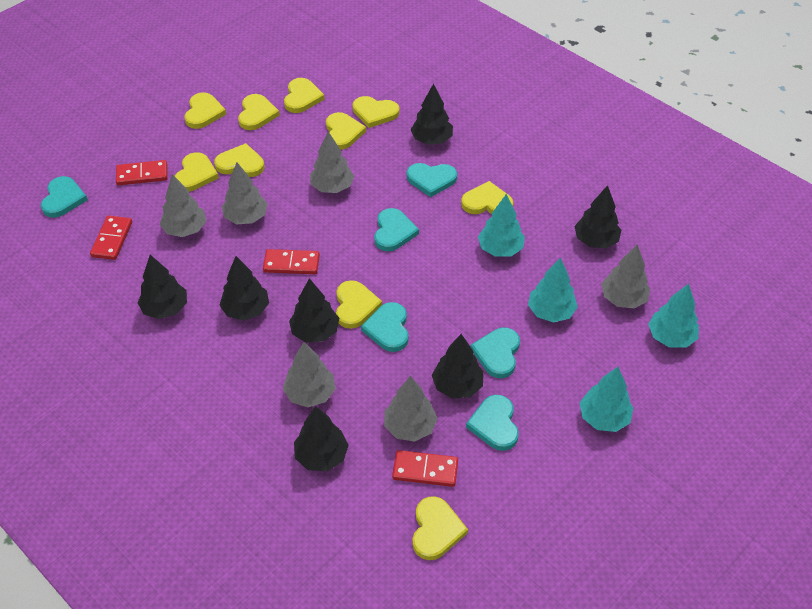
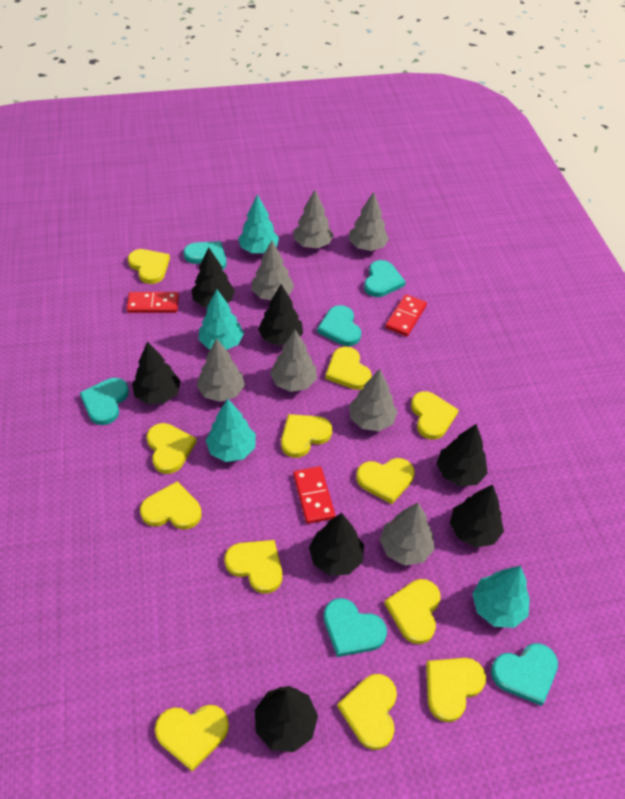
grey tree: [160,174,206,237] [222,162,268,224] [283,342,336,407] [310,132,354,193] [384,376,438,442] [601,244,650,309] = 6 -> [197,338,245,402] [251,241,294,300] [270,330,317,392] [294,190,334,248] [349,192,389,251] [349,369,398,431] [380,503,434,565] = 7
red domino: [90,216,132,260] [116,160,168,185] [263,249,320,274] [392,450,458,487] = 4 -> [127,292,179,313] [293,466,335,524] [385,294,427,336] = 3
yellow heart: [175,152,219,192] [185,92,226,129] [214,143,264,177] [238,94,280,130] [284,78,325,113] [326,112,366,150] [336,280,382,329] [353,96,399,128] [412,496,468,560] [461,181,513,214] = 10 -> [128,249,170,284] [140,481,202,530] [147,423,197,474] [155,705,229,772] [224,540,282,593] [281,414,332,458] [325,347,372,390] [337,674,397,750] [356,458,415,504] [384,579,441,644] [411,391,459,440] [426,658,486,722] = 12

